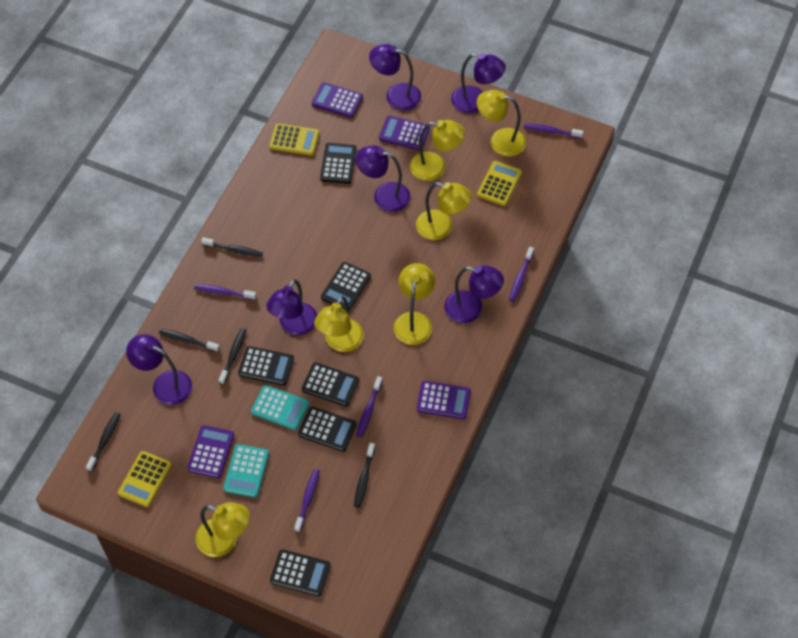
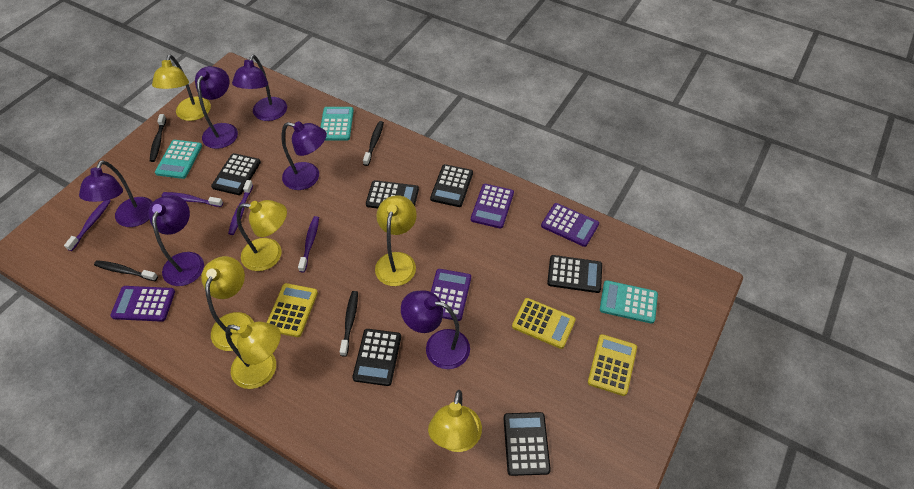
black toothbrush: [86,412,121,472] [159,329,220,352] [201,237,263,257] [219,328,247,385] [354,443,375,508] = 5 -> [94,260,158,281] [150,114,166,162] [340,291,358,357] [363,121,384,166] = 4
purple toothbrush: [194,284,256,300] [294,469,320,533] [356,376,383,437] [509,247,534,302] [524,123,584,138] = 5 -> [64,200,111,251] [162,192,223,207] [228,180,253,235] [298,216,319,272] = 4
turquoise calculator: [223,444,269,498] [251,385,309,430] = 2 -> [155,140,202,179] [321,107,354,141] [600,280,658,324] = 3

